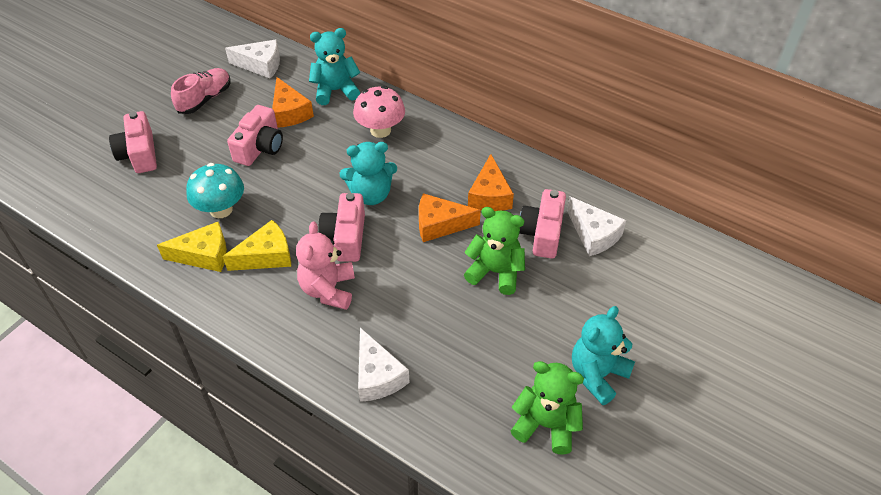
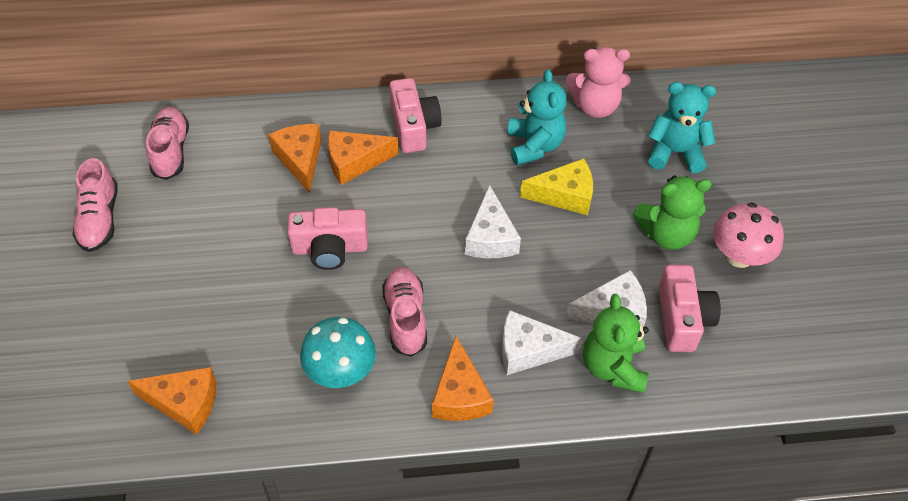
orange cheese: [272,77,314,128] [419,193,481,242] [468,154,514,211] = 3 -> [127,367,216,435] [268,124,321,193] [328,131,399,185] [432,336,494,421] = 4
pink camera: [109,111,157,173] [227,105,283,166] [318,193,365,262] [519,189,566,259] = 4 -> [287,207,368,270] [389,78,442,153] [659,265,721,352] = 3
pink shoe: [171,68,230,114] = 1 -> [72,158,118,252] [146,107,189,180] [382,267,427,357] = 3
turquoise teddy bear: [309,28,360,105] [339,142,397,205] [572,306,635,405] = 3 -> [507,69,567,165] [648,82,716,173] = 2
yellow cheese: [157,222,227,272] [223,220,291,271] = 2 -> [520,158,593,215] = 1

